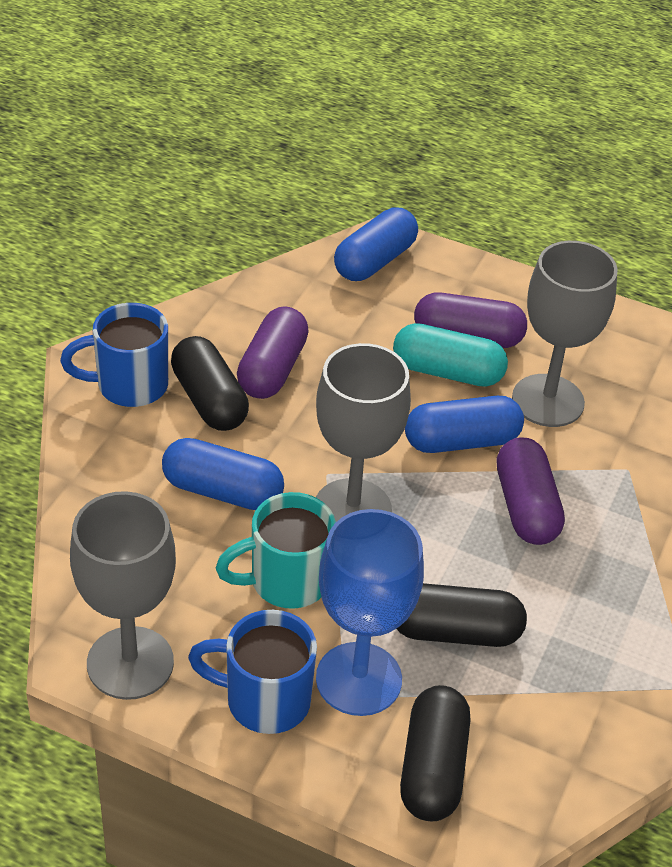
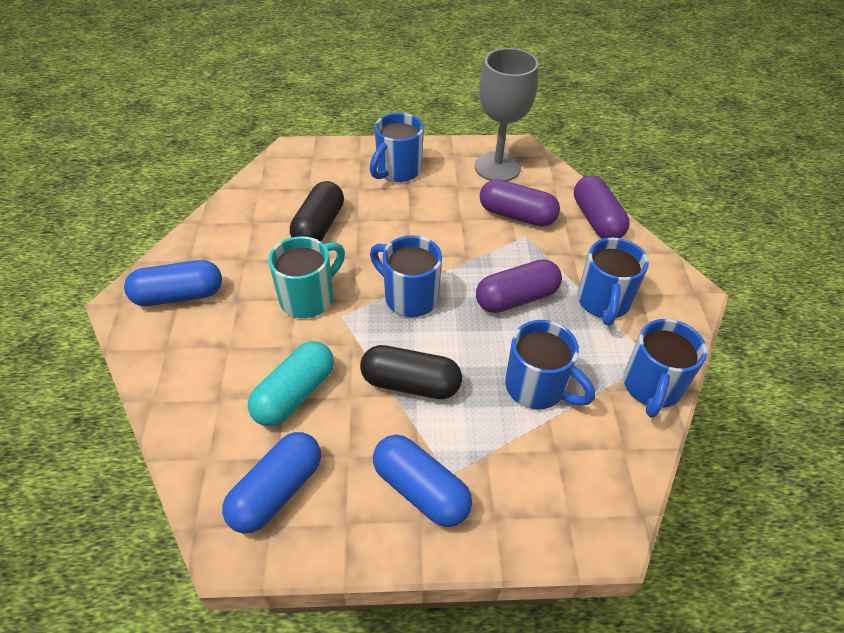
black capsule: [171,336,249,431] [397,583,527,647] [400,685,471,821] = 3 -> [290,181,344,241] [360,345,462,399] = 2
blue goblet: [316,509,424,716] = 1 -> none = 0
blue mug: [60,303,168,407] [188,610,317,734] = 2 -> [370,113,424,182] [370,235,442,317] [505,320,595,409] [578,238,649,326] [623,319,707,418] = 5
grey goblet: [70,491,176,700] [316,343,411,522] [512,241,618,427] = 3 -> [475,48,538,181] = 1

